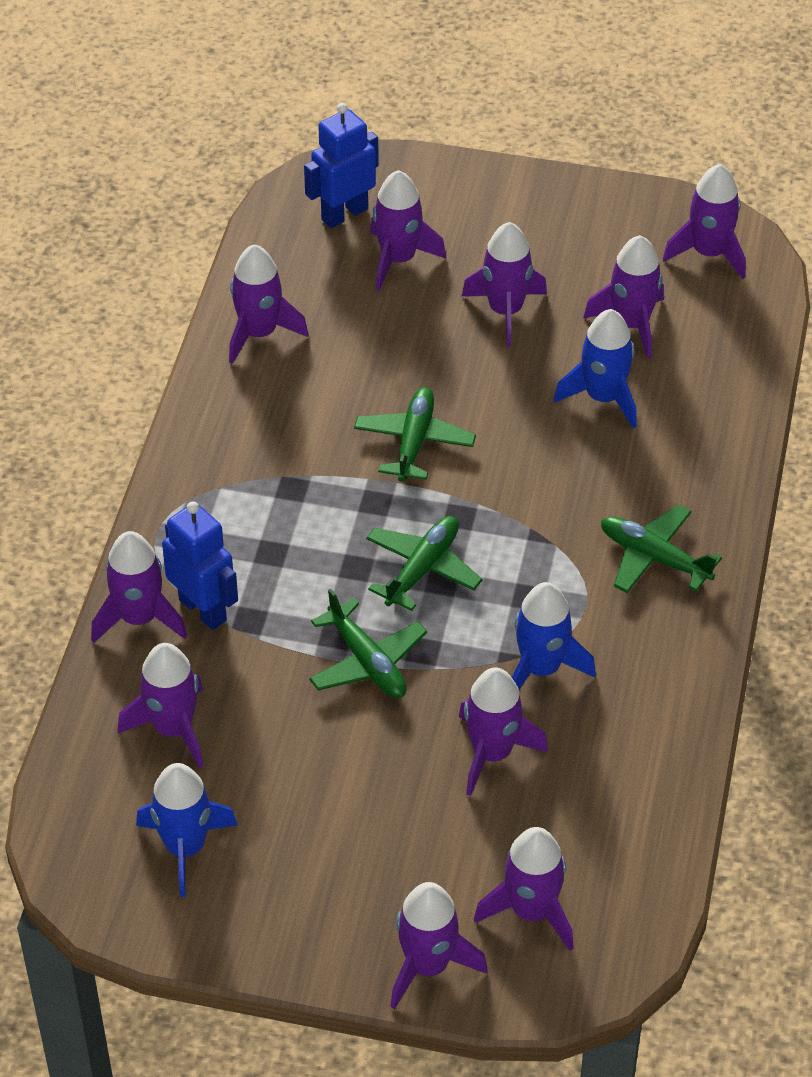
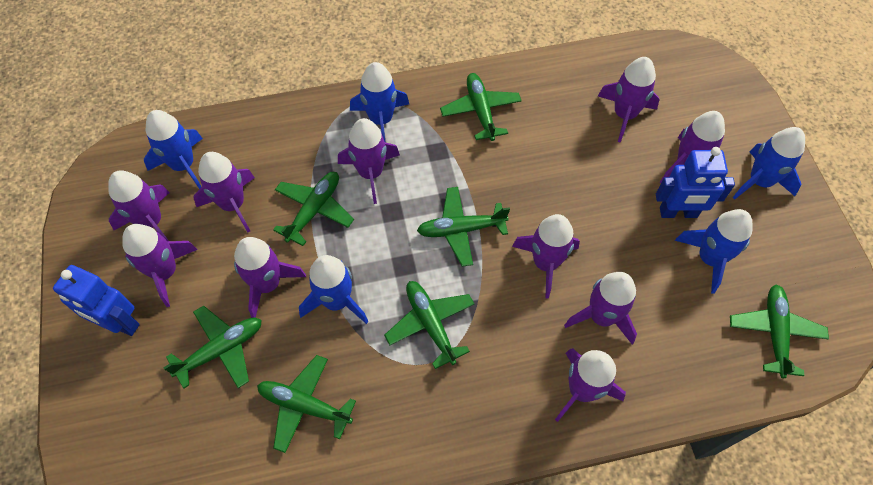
blue rocket: [136,763,237,897] [512,582,596,690] [554,309,637,429] = 3 -> [144,110,203,189] [299,255,368,324] [350,62,409,143] [675,209,753,294] [733,127,805,199] = 5
green plane: [309,588,427,698] [354,387,476,482] [366,516,482,611] [601,505,722,593] = 4 -> [163,305,261,389] [257,355,356,453] [273,172,354,246] [384,281,474,369] [417,187,510,267] [440,73,522,141] [730,284,829,378] = 7

